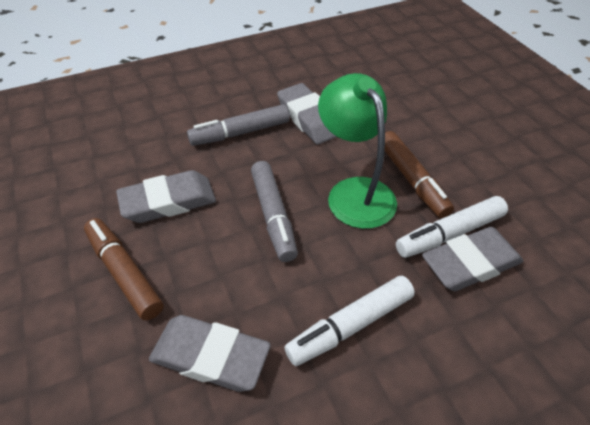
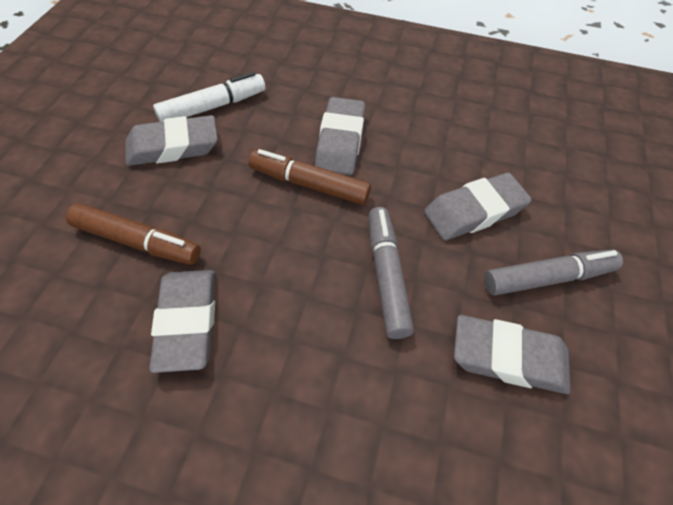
green lamp: [318,73,397,229] = 1 -> none = 0
grey eraser: [116,170,216,223] [149,315,271,392] [277,83,337,144] [422,227,523,291] = 4 -> [126,115,218,166] [149,270,215,373] [315,97,365,175] [424,173,532,240] [454,315,571,394] = 5
white marker: [284,276,415,366] [396,196,508,258] = 2 -> [153,72,265,122] = 1

